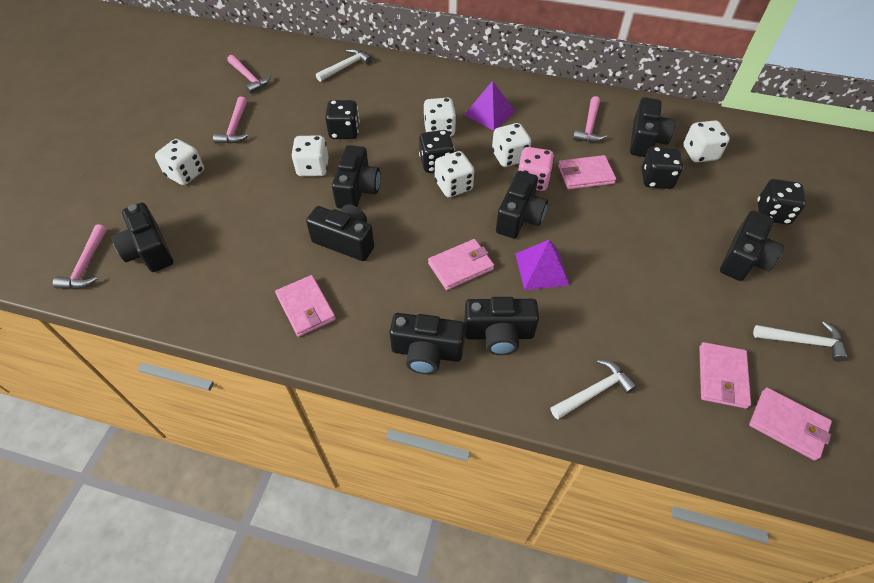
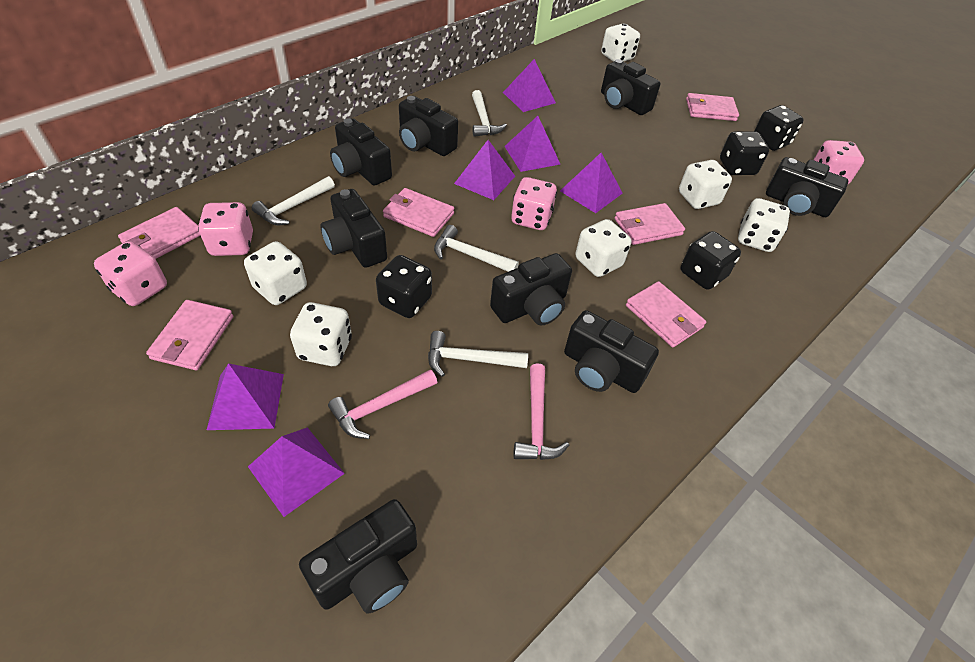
pink dice: [518,147,554,191] = 1 -> [94,241,167,306] [198,202,253,256] [511,177,557,230] [814,140,864,184] = 4
pink hammer: [53,225,107,289] [213,97,249,144] [227,55,271,94] [573,96,607,142] = 4 -> [328,369,437,439] [513,363,569,460] = 2
pink wallet: [275,275,336,337] [428,239,494,290] [558,155,616,189] [699,342,751,409] [749,388,832,461] = 5 -> [118,207,201,259] [146,300,233,370] [383,188,454,237] [615,203,685,245] [626,281,706,347] [686,93,739,121] = 6
purple pyramid: [464,81,515,130] [515,240,570,290] = 2 -> [207,363,284,430] [248,427,345,517] [454,140,515,200] [503,59,556,112] [504,116,560,172] [560,153,623,213] = 6
white hammer: [316,48,372,82] [551,360,637,419] [753,321,848,362] = 3 -> [252,176,335,225] [428,331,528,377] [434,225,519,272] [472,90,507,137] = 4

